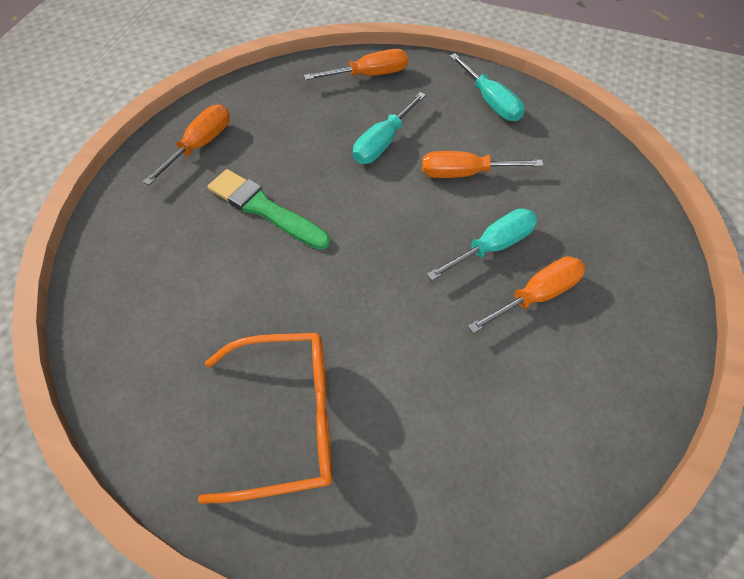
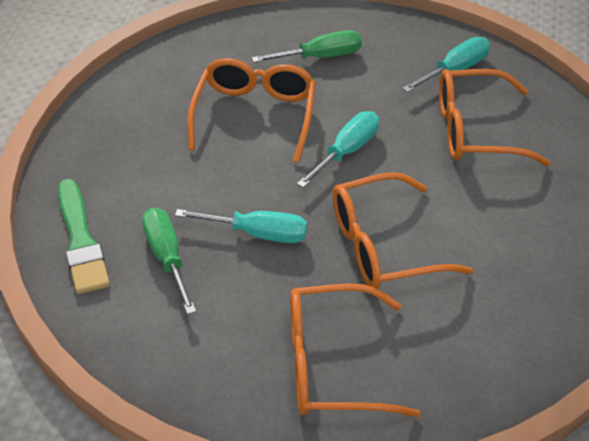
green screwdriver: none = 0 -> [142,208,196,314] [252,30,362,63] = 2
orange glasses: [198,333,332,504] = 1 -> [187,58,316,162] [290,283,420,417] [332,172,473,288] [439,69,550,166] = 4
orange screwdriver: [143,105,230,185] [304,49,408,80] [422,151,544,178] [468,256,585,334] = 4 -> none = 0

